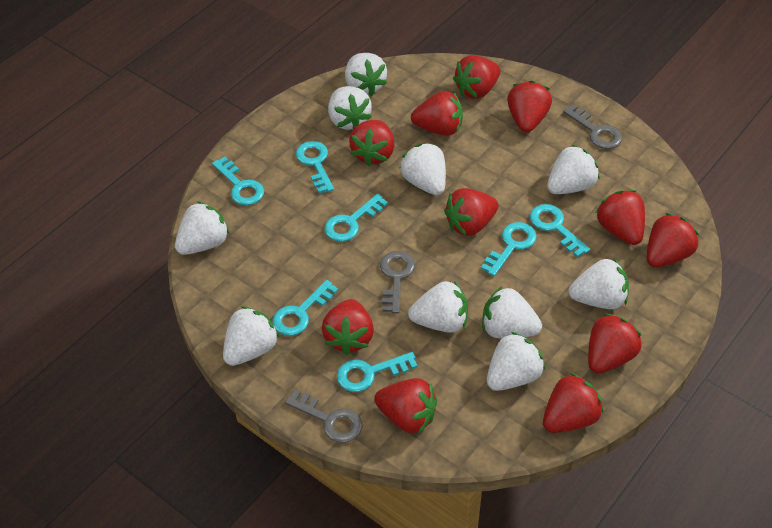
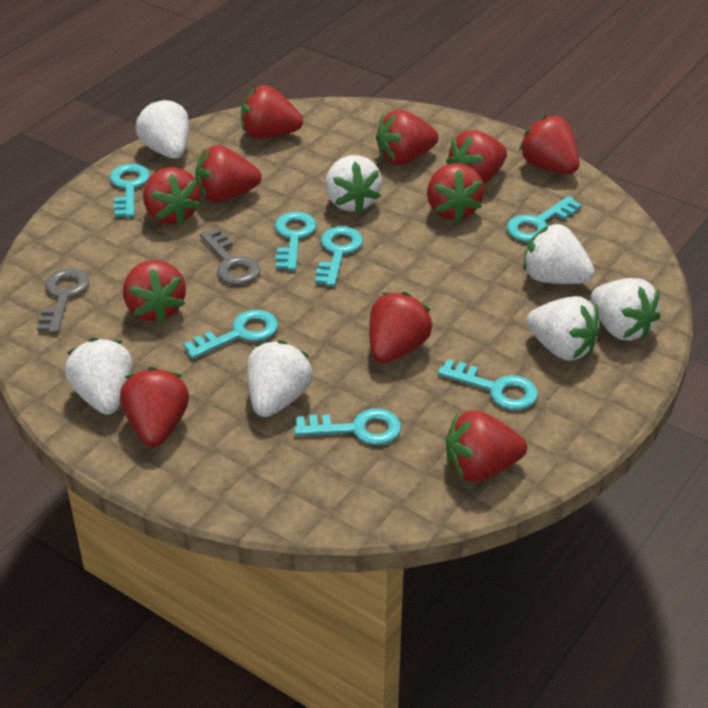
grey key: [285,389,362,443] [380,251,415,314] [563,104,622,149] = 3 -> [37,268,89,333] [200,228,261,285] = 2
white strawberry: [175,201,230,255] [223,306,279,366] [328,86,372,130] [345,53,387,97] [400,143,446,195] [408,281,468,333] [482,286,542,339] [487,332,545,391] [547,144,599,194] [569,259,629,309] = 10 -> [65,338,132,415] [136,98,189,159] [247,340,312,417] [326,155,382,213] [523,223,595,284] [526,296,601,361] [591,278,661,340] = 7

